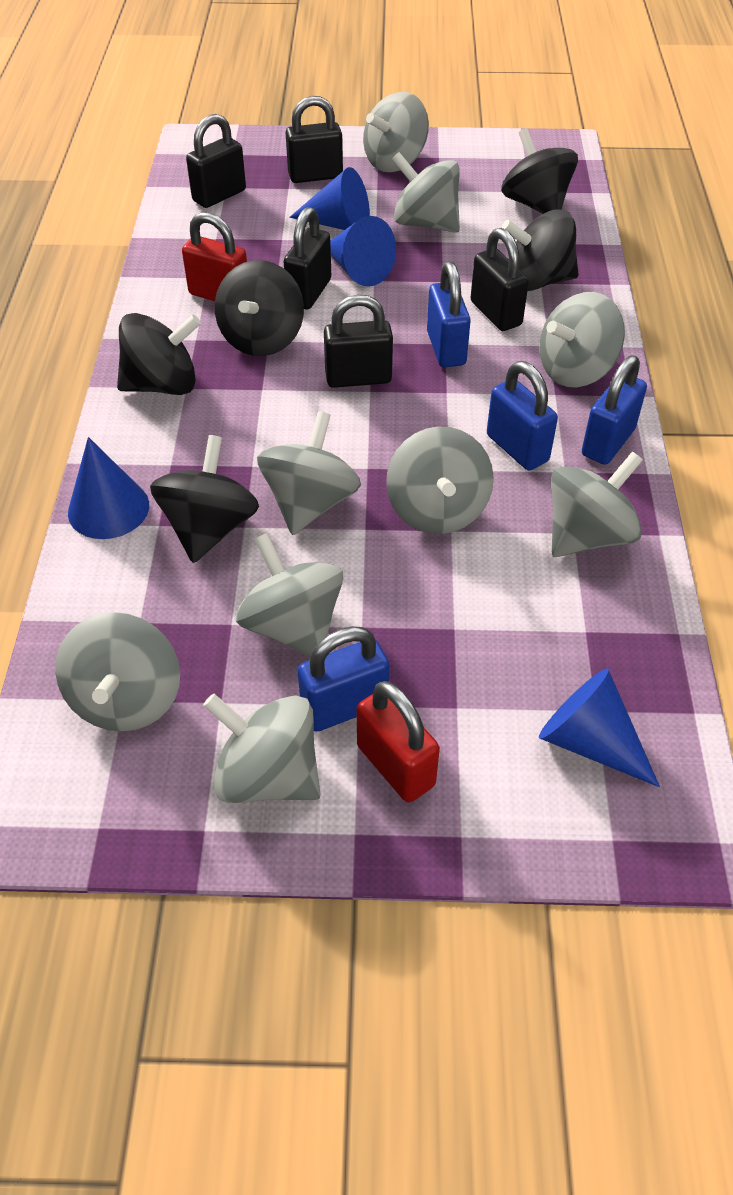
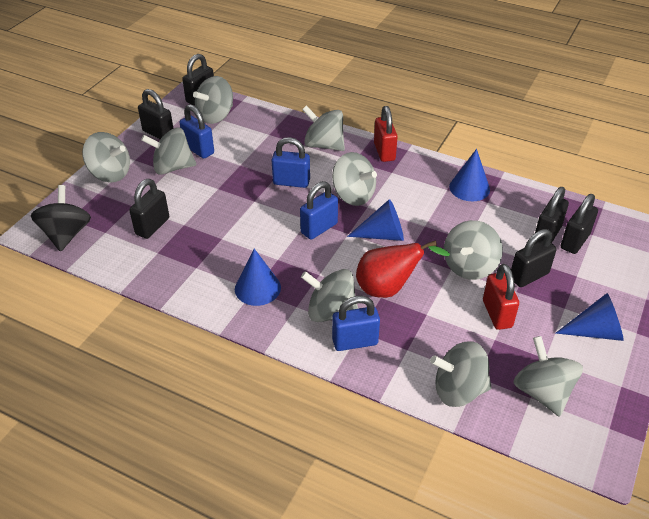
black padlock: [186,114,246,208] [284,207,331,309] [286,96,343,183] [324,295,393,388] [471,228,529,331] = 5 -> [129,179,169,239] [138,89,174,139] [182,54,214,106] [511,229,557,287] [535,187,569,243] [561,194,598,254] = 6
black spinning top: [117,313,201,395] [150,435,259,563] [215,260,304,356] [501,128,578,214] [502,209,579,291] = 5 -> [31,185,91,252] = 1
red pear: none = 0 -> [356,240,450,298] = 1

